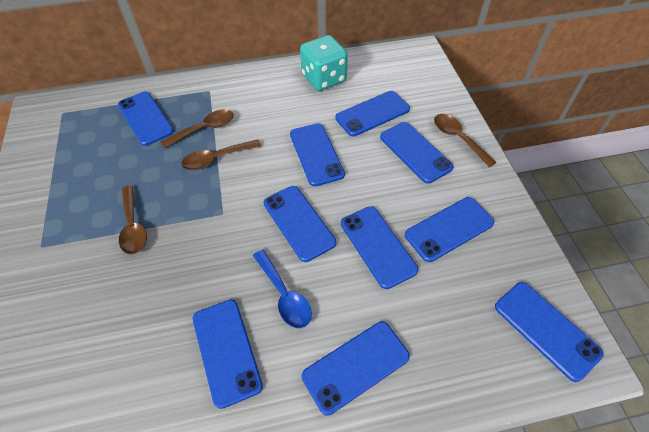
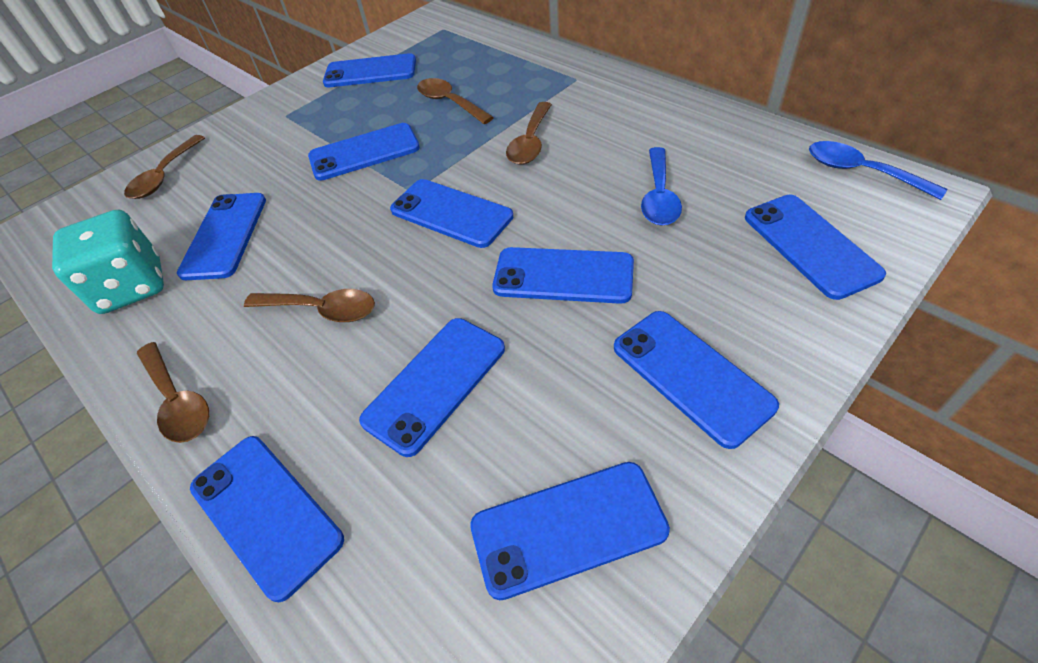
blue spoon: [253,250,312,328] = 1 -> [641,147,682,226] [809,141,947,200] = 2
brown spoon: [119,185,147,255] [161,109,234,148] [181,140,261,170] [434,114,497,167] = 4 -> [124,135,205,199] [137,342,209,443] [244,289,375,322] [417,78,494,124] [506,102,552,165] = 5

